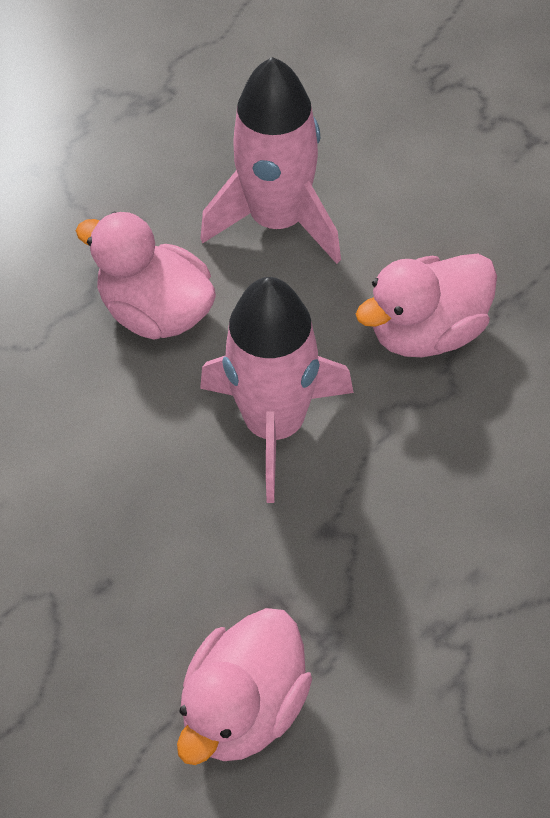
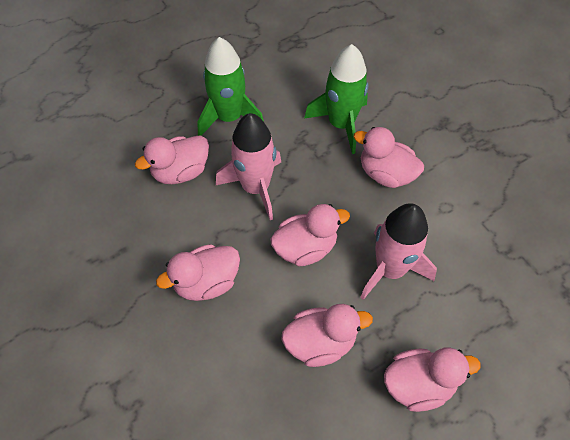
green rocket: none = 0 -> [197,37,264,136] [304,44,368,154] = 2
pink duck: [76,212,216,339] [177,608,312,765] [356,254,497,357] = 3 -> [135,135,209,184] [156,244,240,301] [270,204,350,266] [281,304,373,367] [354,127,424,188] [384,348,481,412] = 6

